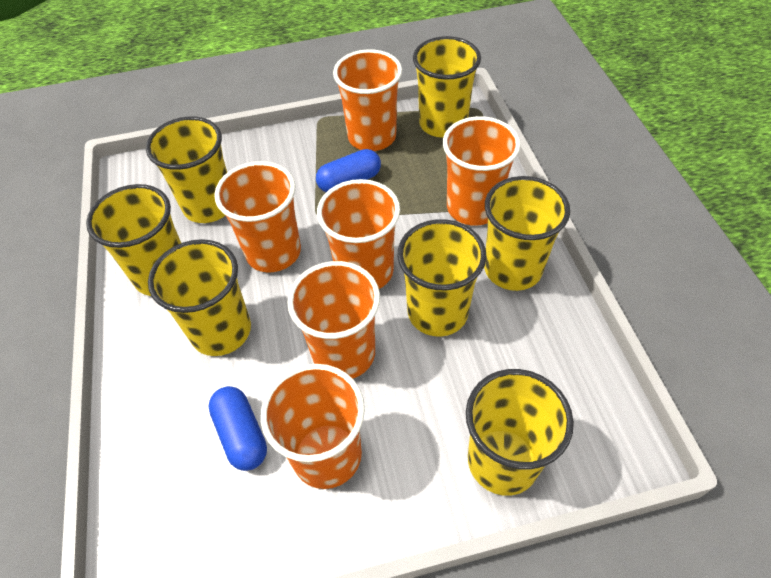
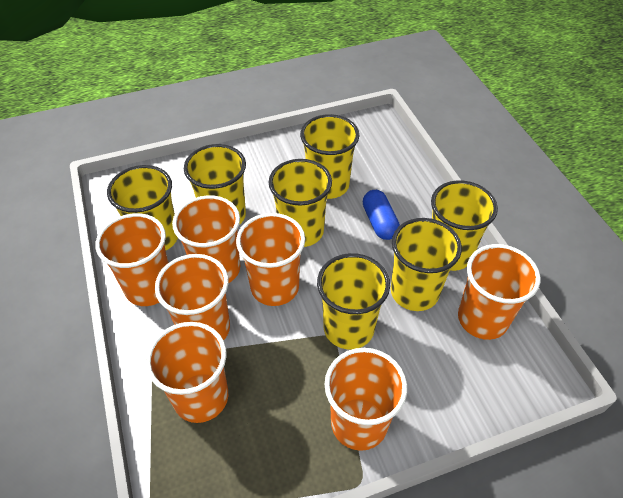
blue capsule: [208,386,267,471] [316,149,381,192] = 2 -> [363,190,400,240] = 1
orange cup: [214,161,301,273] [261,364,365,489] [287,261,380,379] [317,179,400,289] [333,49,402,151] [443,116,521,226] = 6 -> [96,213,169,306] [146,322,228,423] [155,254,230,340] [172,195,240,283] [236,213,305,306] [325,348,407,451] [458,244,540,340] = 7

